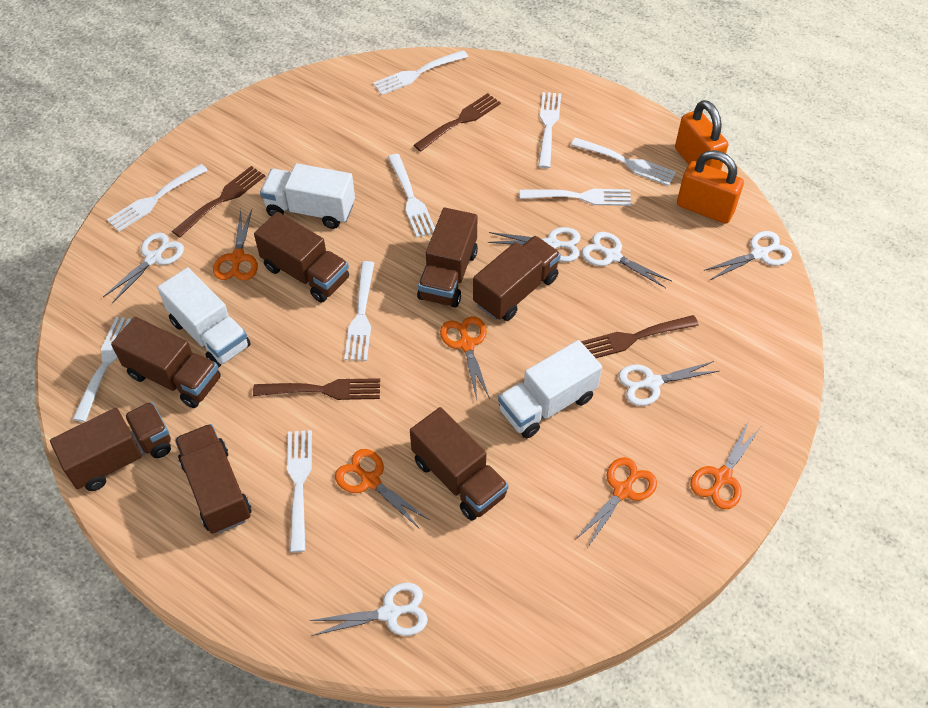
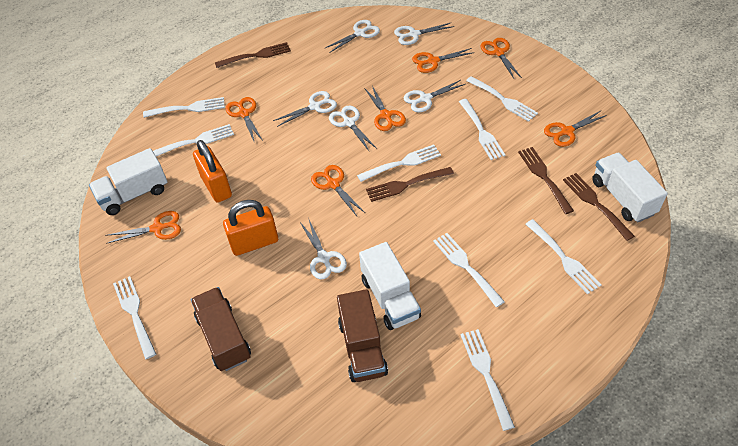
brown truck: [50,402,171,491] [111,317,221,408] [175,424,251,534] [254,212,349,302] [410,407,508,521] [417,208,478,307] [473,236,561,321] = 7 -> [191,287,251,371] [337,289,388,382] = 2
orange scissors: [213,209,258,280] [335,449,430,529] [440,316,490,399] [575,457,657,548] [690,423,761,509] = 5 -> [105,211,181,244] [226,97,263,141] [311,165,365,216] [364,86,406,131] [412,48,475,73] [481,38,522,79] [544,111,607,147] = 7

